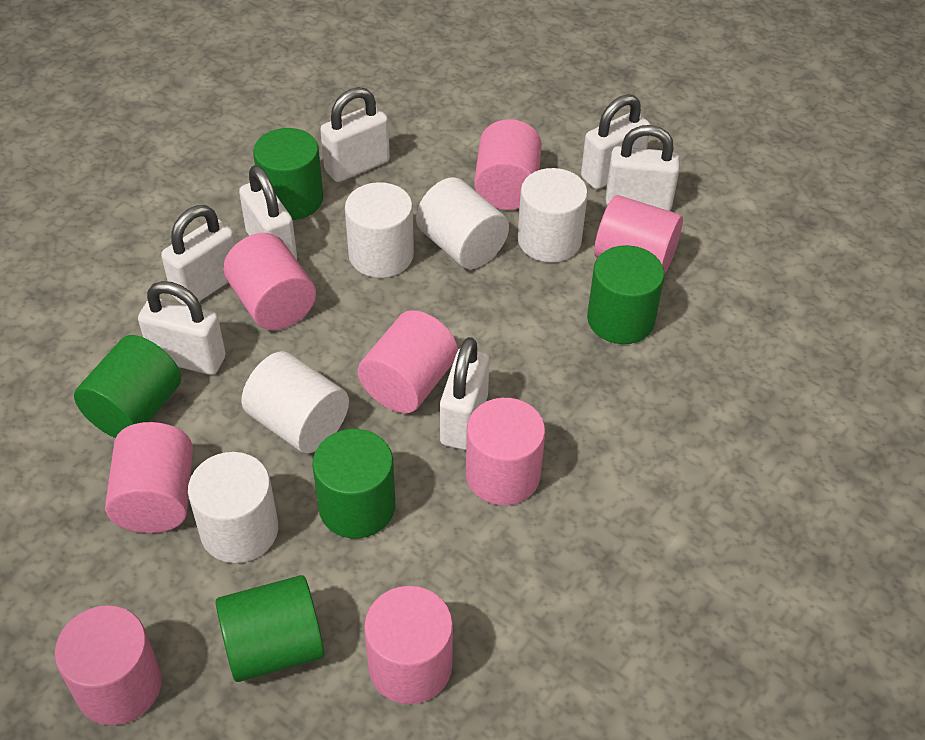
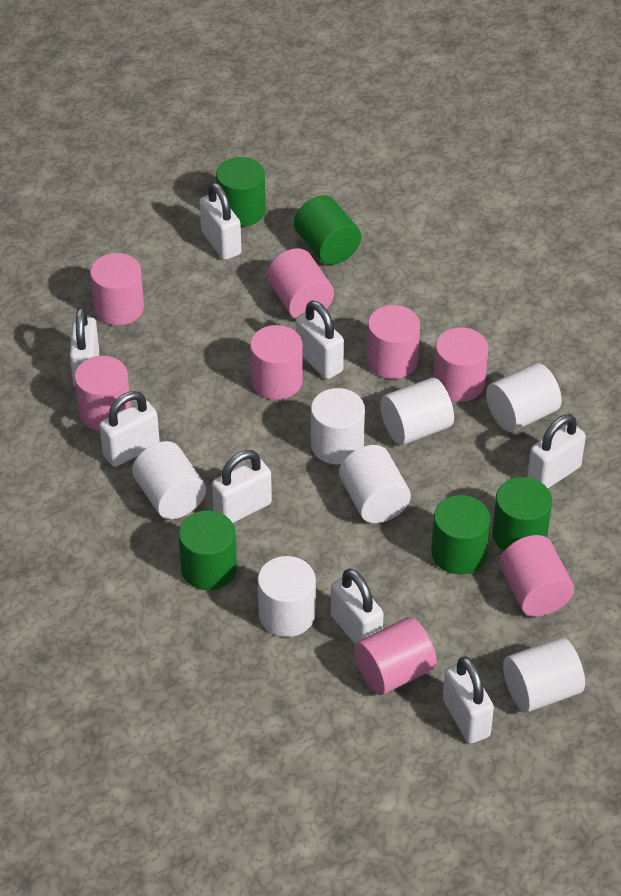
white cylinder: [188,452,278,563] [241,351,349,453] [345,182,414,278] [416,177,509,269] [518,168,588,262] = 5 -> [132,441,206,519] [258,556,316,637] [311,388,365,464] [339,445,411,523] [380,377,454,445] [486,363,562,432] [503,637,585,712] = 7
white padlock: [138,281,226,375] [161,205,236,305] [239,165,297,260] [320,87,390,182] [440,337,490,450] [581,94,650,189] [606,125,680,211] = 7 -> [70,307,99,387] [99,391,160,467] [199,183,241,260] [212,450,272,523] [296,300,344,379] [331,568,384,644] [443,656,494,744] [527,414,586,488] = 8

